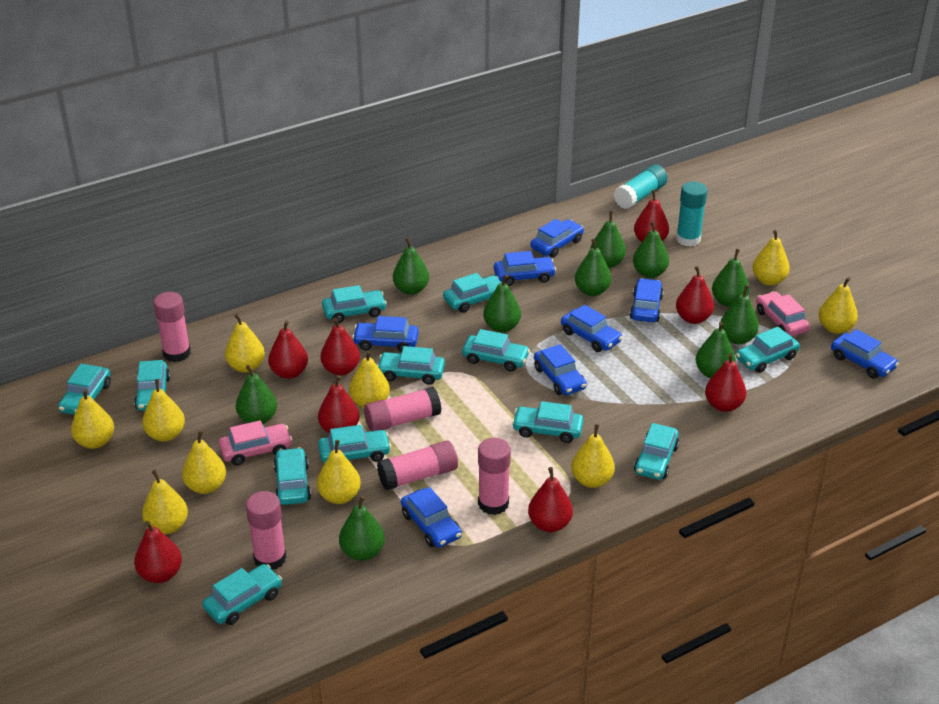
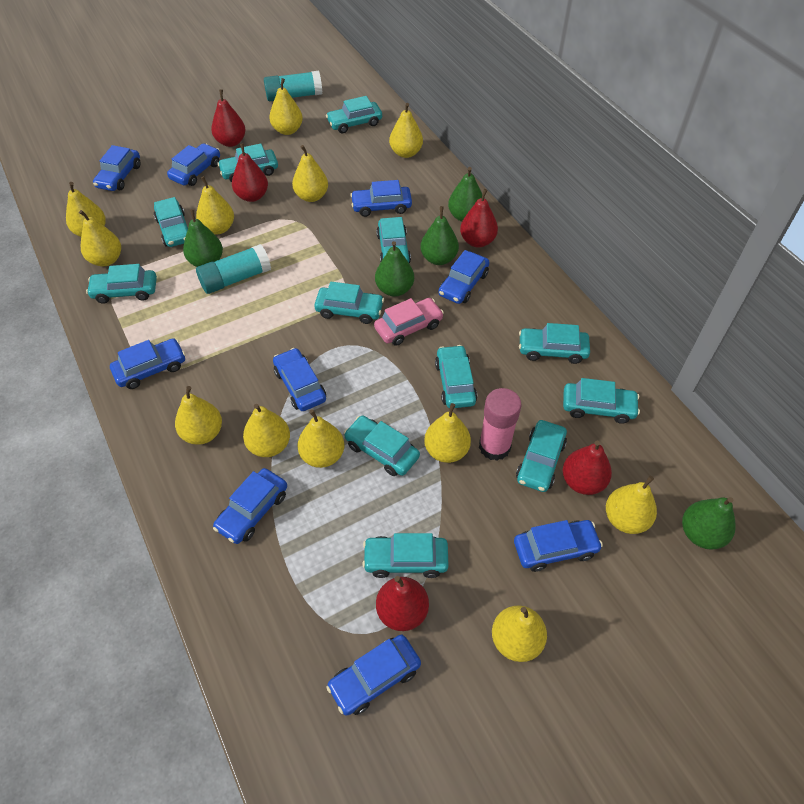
blue car: [352,316,419,352] [401,487,462,548] [494,251,556,286] [530,219,584,257] [534,344,587,395] [561,304,623,352] [630,278,664,322] [831,329,899,378] = 8 -> [93,145,140,191] [110,338,185,389] [167,143,220,186] [213,468,287,544] [273,348,326,411] [326,635,421,716] [350,180,412,217] [438,250,490,304] [514,520,603,572] = 9
green pear: [236,365,277,424] [339,496,385,561] [393,237,429,295] [483,275,521,332] [575,239,611,296] [591,211,626,268] [633,221,669,278] [696,322,736,378] [712,249,750,307] [721,285,759,344] = 10 -> [183,209,223,267] [375,241,414,297] [421,206,459,265] [448,167,482,222] [682,497,736,550] = 5
pink car: [219,420,292,465] [756,291,810,336] = 2 -> [374,298,444,346] = 1
pink glue stick: [153,292,191,362] [246,491,286,570] [364,387,441,431] [377,440,458,491] [478,438,511,515] = 5 -> [479,388,521,461] = 1
red pear: [134,521,182,583] [268,320,308,379] [318,375,360,433] [320,318,360,376] [528,467,573,532] [634,190,669,242] [676,266,714,324] [705,353,746,412] = 8 -> [211,89,246,147] [232,143,268,202] [376,576,429,631] [460,189,498,247] [563,441,612,495] = 5
yellow pear: [71,389,114,449] [142,379,185,442] [142,470,188,534] [182,430,226,494] [225,314,265,373] [317,440,361,504] [349,351,390,408] [571,424,615,488] [752,230,790,286] [819,277,858,334] = 10 -> [66,182,106,237] [79,210,121,266] [175,386,222,445] [196,176,234,234] [243,404,290,457] [269,78,303,135] [292,145,328,202] [297,409,344,468] [389,103,423,158] [424,403,471,463] [492,605,547,662] [606,476,657,534] = 12

